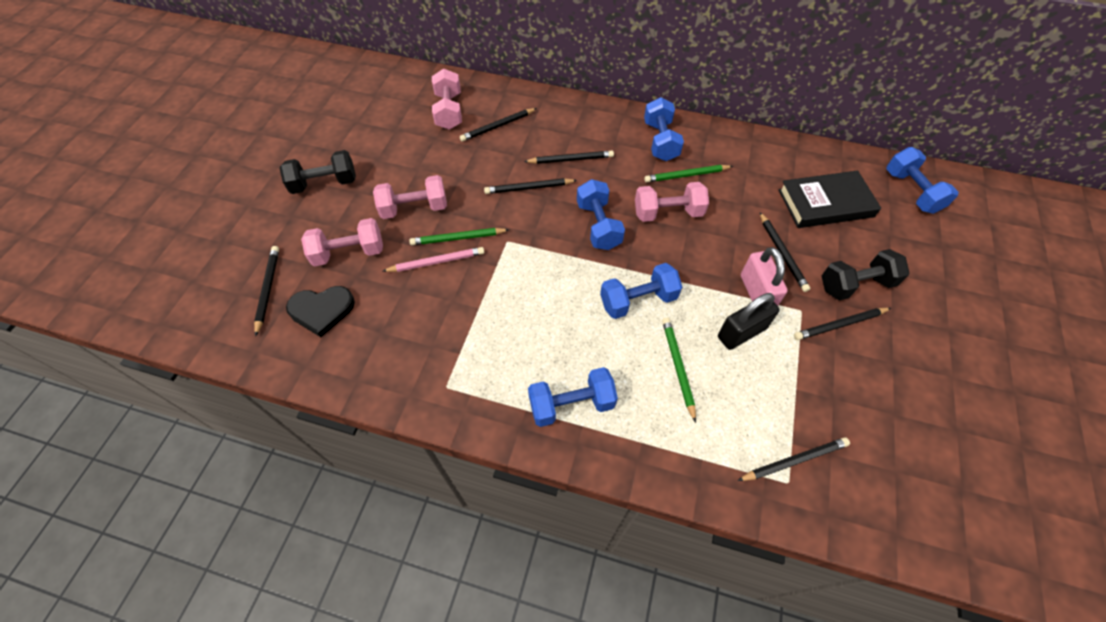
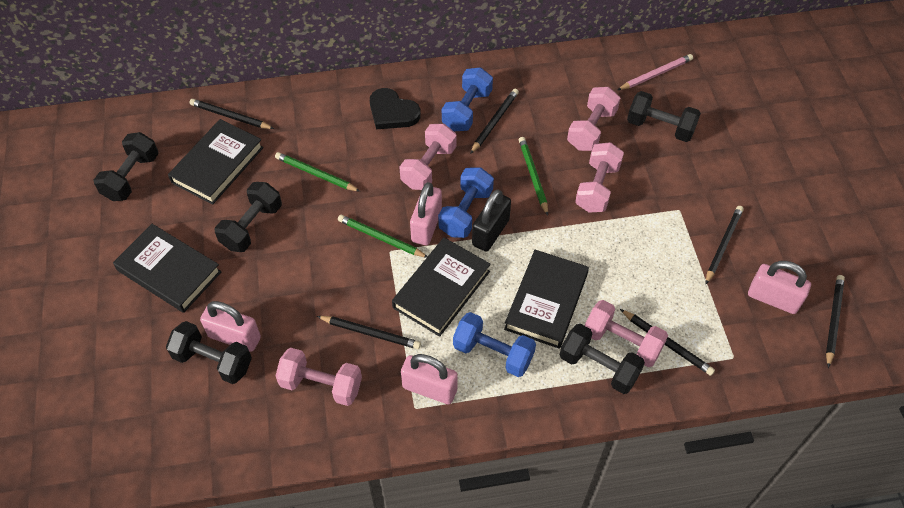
black book: [778,170,881,228] = 1 -> [113,224,222,313] [168,119,264,205] [392,237,491,337] [504,250,589,349] = 4
black dumbbell: [279,150,356,194] [822,249,909,300] = 2 -> [94,132,159,201] [166,321,252,384] [214,182,282,252] [560,324,645,394] [627,91,701,142] = 5
black pencil: [254,246,279,337] [460,108,537,142] [484,178,577,194] [524,151,614,164] [737,437,850,481] [760,212,810,292] [794,308,891,340] = 7 -> [190,99,274,129] [317,316,421,349] [470,89,519,154] [620,309,715,376] [706,206,744,284] [826,275,845,368] = 6
blue dumbbell: [528,367,618,427] [577,179,625,250] [600,263,682,319] [644,97,684,161] [886,147,959,214] = 5 -> [438,167,494,238] [442,67,493,131] [453,312,536,377] = 3
pink dumbbell: [301,218,383,266] [373,175,447,219] [432,69,462,130] [635,182,709,222] = 4 -> [276,348,362,406] [399,124,457,190] [567,87,620,151] [575,142,624,213] [585,300,668,367] = 5
pink padlock: [741,247,788,306] = 1 -> [200,301,261,352] [401,354,458,404] [410,182,442,245] [748,261,811,314] = 4

